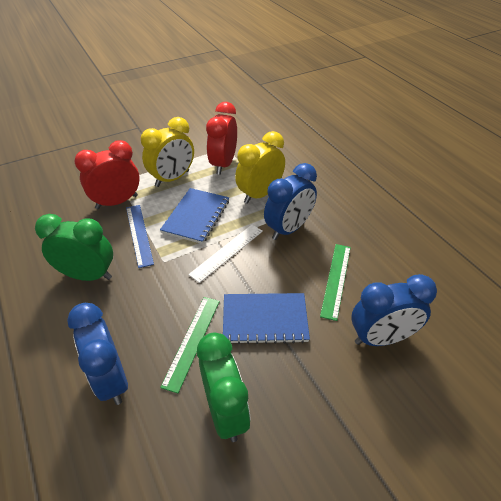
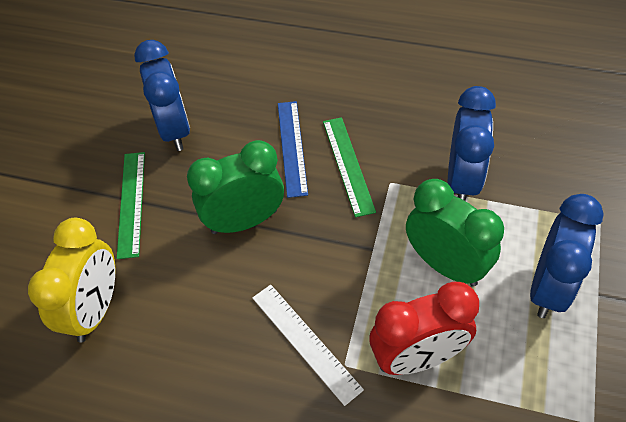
blue notebook: [160,188,229,244] [223,293,310,344] = 2 -> none = 0
red clock: [74,140,140,209] [206,102,237,175] = 2 -> [369,282,479,375] = 1
yellow clock: [141,117,194,187] [235,131,285,204] = 2 -> [28,218,115,343] = 1

